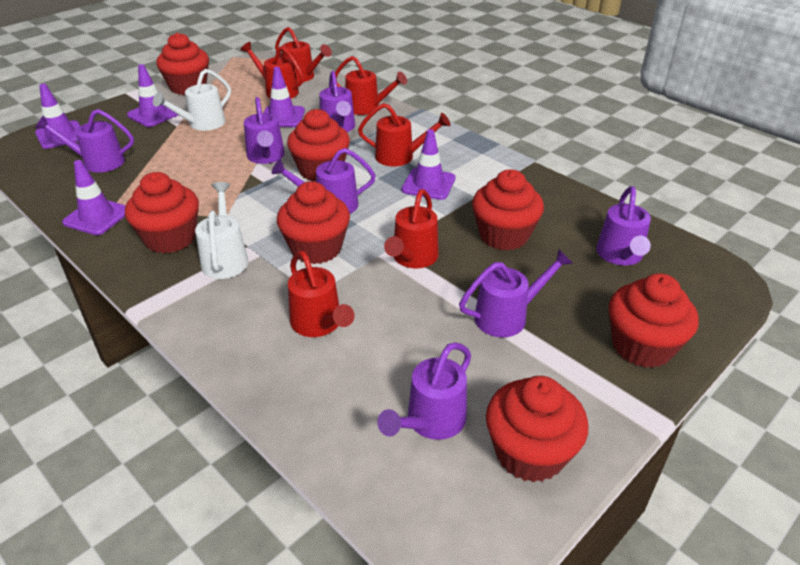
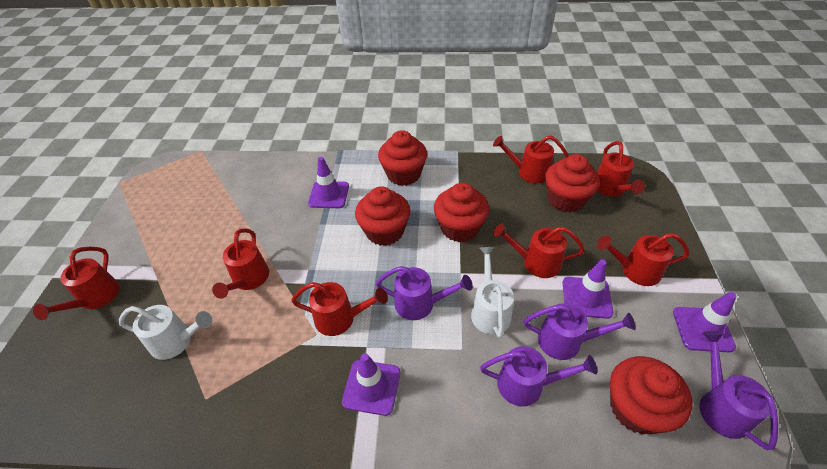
purple traffic cone: [35,84,80,149] [62,160,125,235] [127,64,178,127] [264,67,305,127] [402,129,455,200] = 5 -> [308,157,349,208] [342,353,400,416] [563,259,613,319] [673,292,736,352] = 4
purple watering can: [35,109,134,173] [244,97,285,164] [272,148,376,214] [320,71,355,132] [377,342,471,440] [459,249,573,337] [596,186,651,266] = 7 -> [376,266,473,320] [480,346,597,406] [524,303,636,360] [700,331,778,450] = 4
red cupcake: [125,172,199,253] [156,32,209,95] [277,181,350,264] [287,109,350,181] [472,169,544,251] [486,376,588,483] [609,273,699,368] = 7 -> [355,186,410,246] [378,130,427,186] [434,183,489,242] [545,154,600,212] [610,356,693,435] = 5
red watering can: [241,42,304,98] [275,27,332,83] [288,251,355,337] [335,56,407,115] [358,103,450,167] [384,189,439,268] = 6 -> [33,247,120,320] [212,228,269,299] [291,282,388,336] [493,136,568,183] [493,224,585,278] [597,141,645,196] [597,233,689,286] = 7

